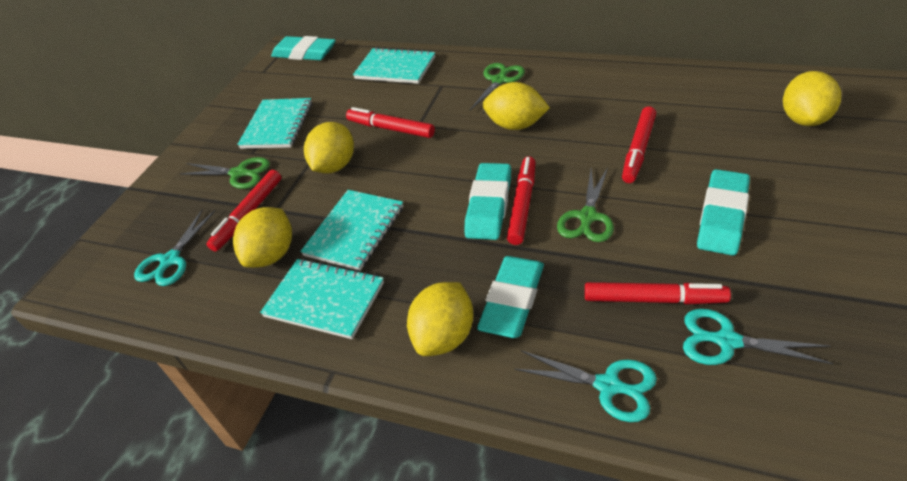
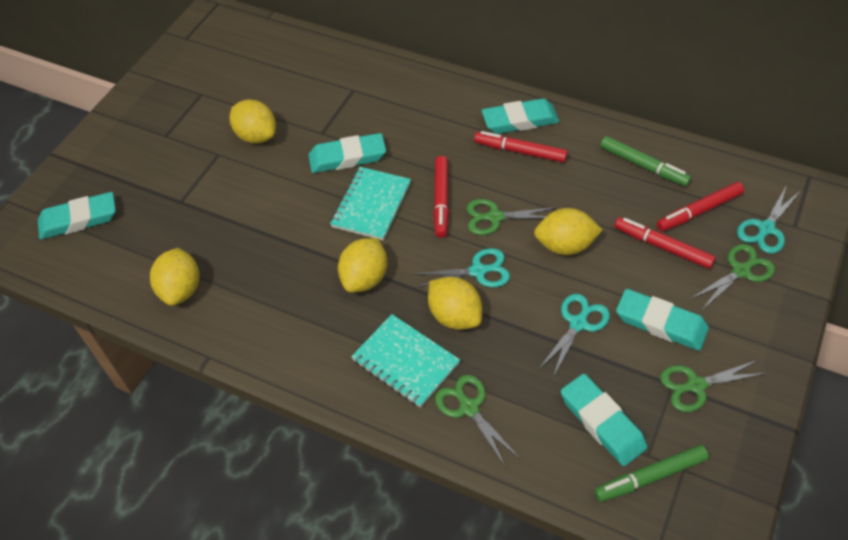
green marker: none = 0 -> [594,445,709,502] [600,136,691,186] = 2
green scissors: [180,157,270,189] [470,63,525,113] [557,168,614,242] = 3 -> [435,375,519,467] [466,199,557,235] [660,360,767,412] [690,244,775,311] = 4
red marker: [206,170,281,252] [346,107,435,138] [507,157,535,245] [585,282,731,305] [622,107,656,183] = 5 -> [434,156,449,238] [474,131,568,163] [614,217,716,269] [657,182,744,231] = 4
turquoise eraser: [271,36,336,60] [464,163,511,240] [477,256,544,338] [697,169,750,256] = 4 -> [38,192,116,239] [308,133,386,173] [482,98,559,134] [561,374,648,466] [616,289,709,351] = 5
turquoise notebook: [237,98,312,149] [260,259,384,339] [300,190,403,271] [353,47,435,84] = 4 -> [330,167,411,240] [351,314,460,408] = 2

